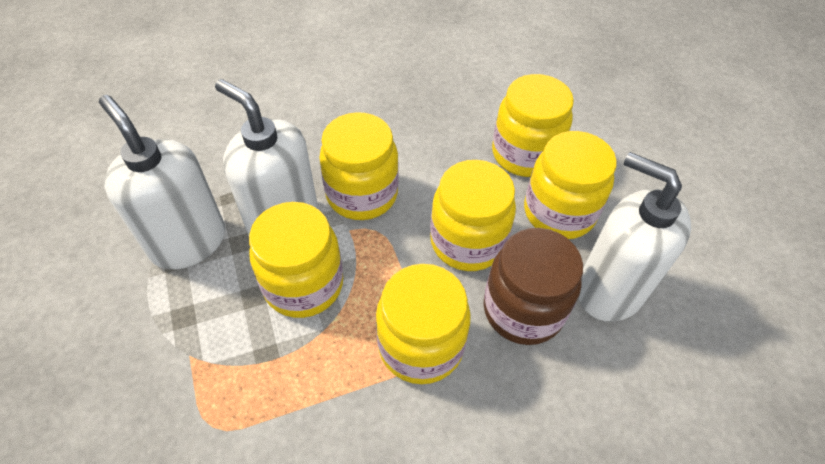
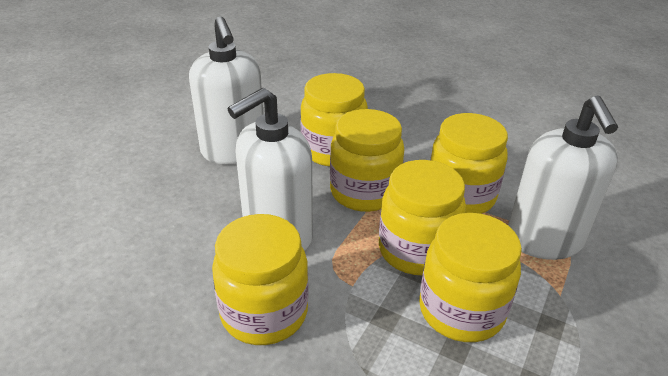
brown jar: [483,228,583,345] = 1 -> none = 0

